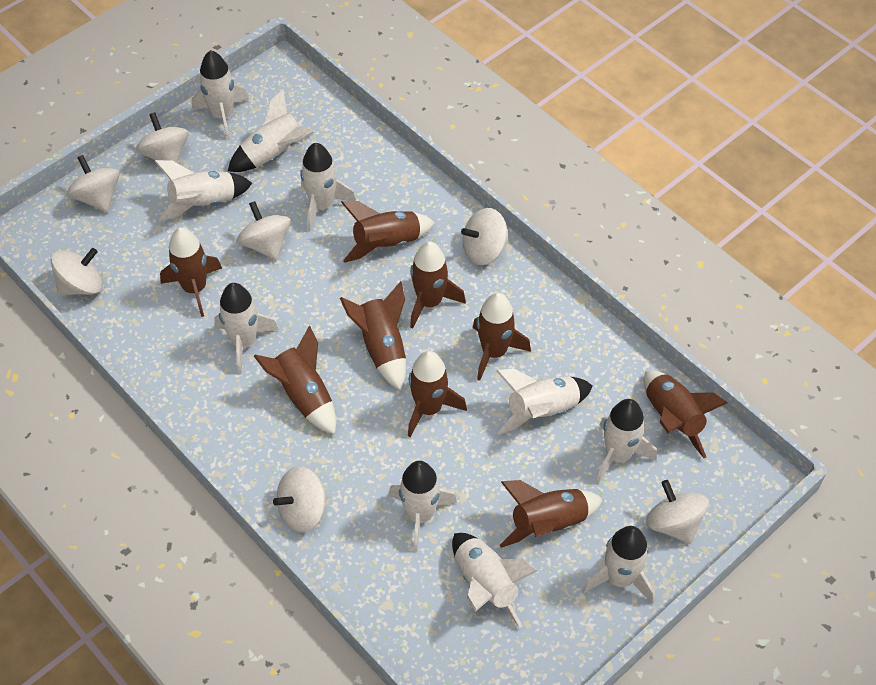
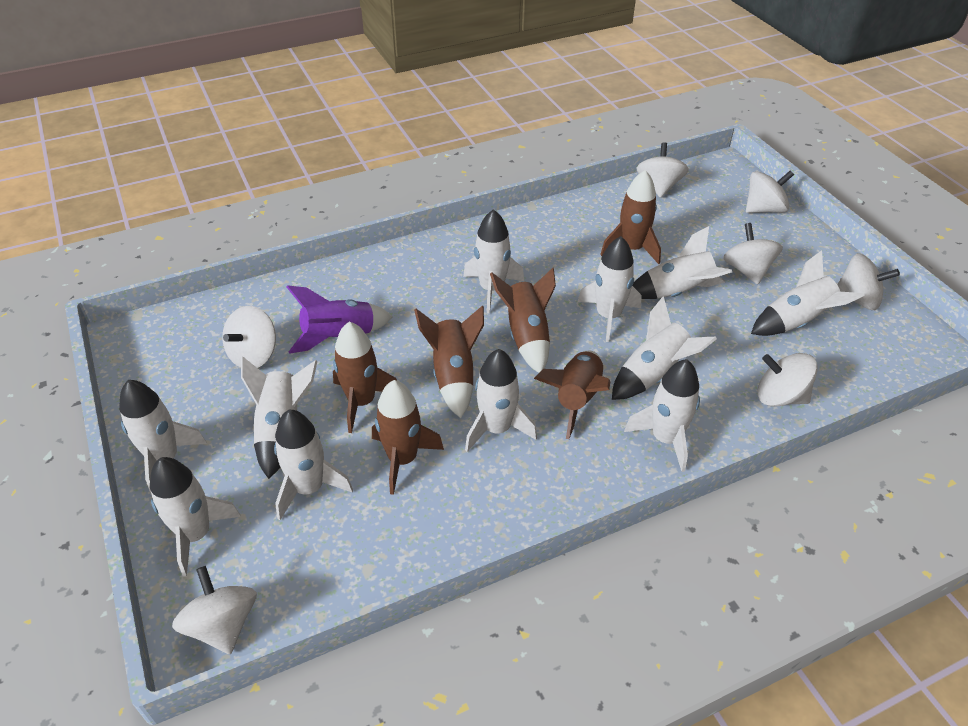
brown rocket: [160,227,222,317] [254,325,336,435] [340,281,406,391] [341,201,435,263] [408,351,467,437] [410,241,466,328] [473,293,531,381] [500,480,603,548] [643,371,728,458] = 9 -> [333,322,397,433] [372,380,444,495] [414,305,484,418] [490,268,556,373] [534,351,610,439] [600,170,661,264] = 6
purple rocket: none = 0 -> [287,285,392,354] = 1
white rocket: [155,160,252,221] [191,50,249,140] [214,283,279,374] [227,89,315,172] [300,143,356,232] [388,461,457,552] [452,533,538,628] [497,369,592,435] [582,526,655,604] [596,399,657,484] = 10 -> [119,380,207,495] [150,457,241,576] [241,356,317,479] [274,410,353,520] [463,209,524,314] [465,349,537,452] [578,236,642,342] [612,296,717,400] [624,359,700,472] [632,226,732,299] [751,250,865,336] = 11

